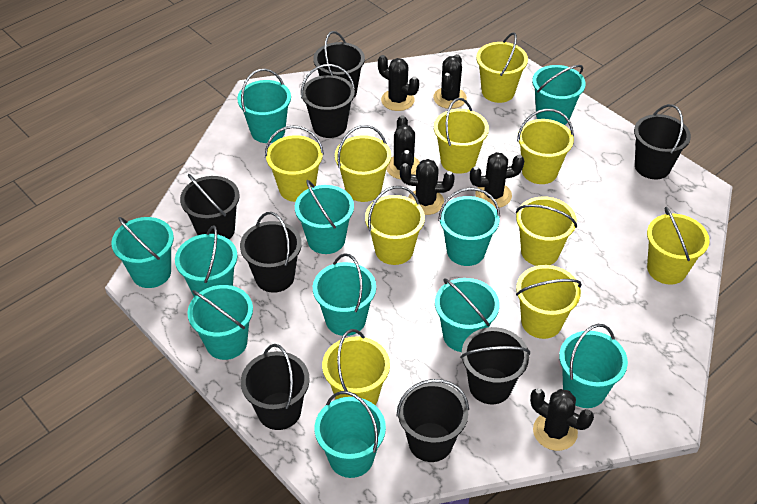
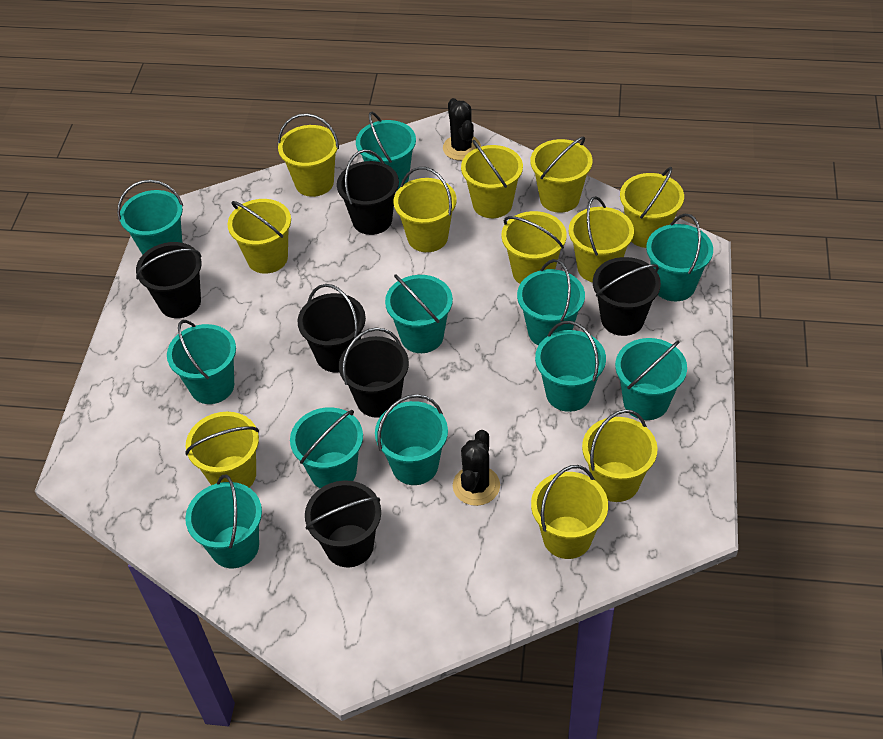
black bucket: [180,174,240,239] [240,212,302,293] [241,344,310,430] [301,64,355,138] [313,31,365,99] [397,379,469,462] [460,327,530,404] [634,104,691,179] = 8 -> [136,242,202,318] [297,284,366,372] [305,480,381,568] [337,150,399,235] [339,327,409,418] [593,257,661,336] = 6
black cactus: [378,55,419,111] [386,115,420,179] [400,159,455,215] [433,54,467,109] [470,152,524,208] [530,388,594,451] = 6 -> [443,98,481,161] [453,430,500,506] = 2
yellow bucket: [265,125,324,202] [322,329,390,405] [335,125,391,202] [365,186,425,265] [434,98,489,174] [476,32,528,103] [516,196,577,266] [516,265,582,339] [517,109,574,184] [647,207,710,285] = 10 -> [185,412,259,488] [228,199,291,274] [278,113,339,197] [393,167,457,252] [461,140,523,218] [501,211,567,284] [530,136,592,213] [531,465,608,559] [569,196,634,282] [582,409,658,502] [620,167,684,248] = 11

